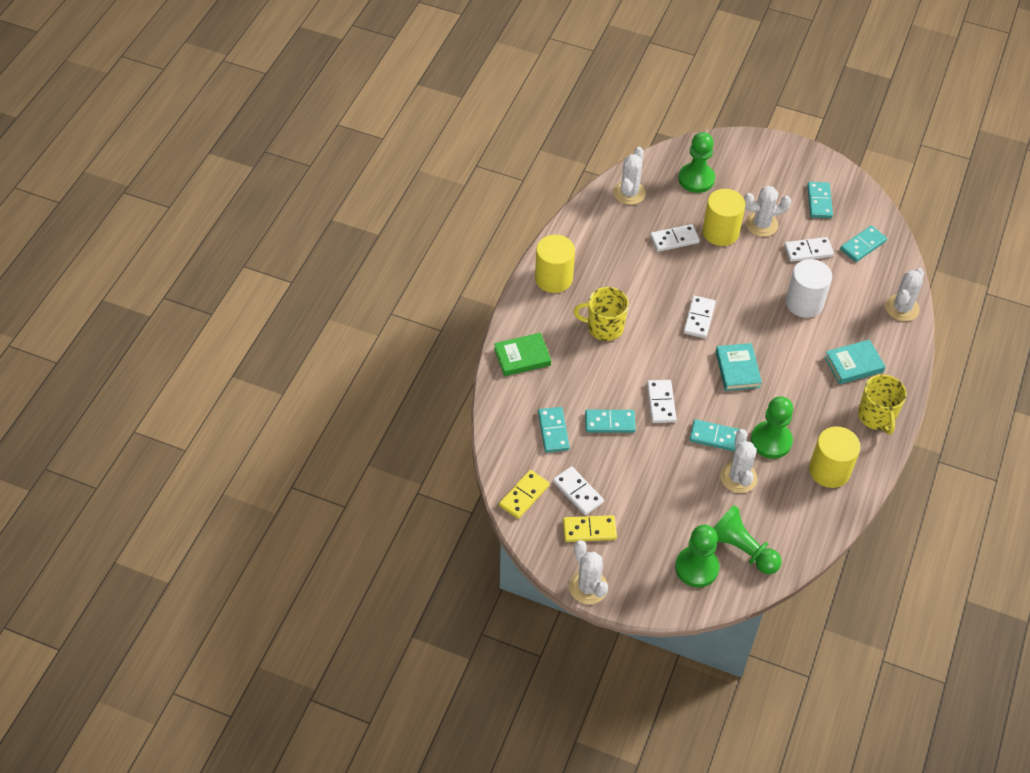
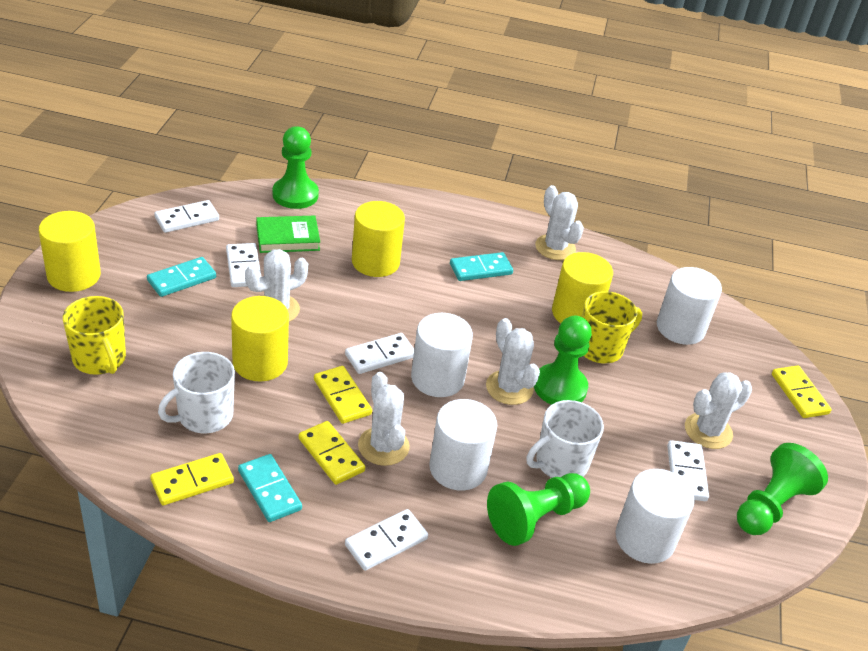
turquoise book: [716,343,762,391] [824,339,886,384] = 2 -> none = 0
turquoise domino: [538,407,570,452] [585,410,636,433] [689,419,740,452] [807,182,833,218] [840,226,887,262] = 5 -> [147,257,216,297] [238,454,302,522] [450,252,513,281] = 3
white cylinder: [786,259,832,318] = 1 -> [411,313,473,397] [429,399,497,491] [615,469,695,564] [657,267,722,345] = 4
white mug: none = 0 -> [158,352,235,433] [527,400,604,478] = 2
yellow cylinder: [535,235,575,293] [702,189,745,246] [809,426,860,488] = 3 -> [39,211,101,292] [231,296,289,381] [352,201,405,277] [552,252,613,323] = 4
yellow domino: [499,470,550,519] [563,515,617,542] = 2 -> [150,453,234,505] [299,421,365,485] [314,366,372,424] [772,366,832,418] = 4

